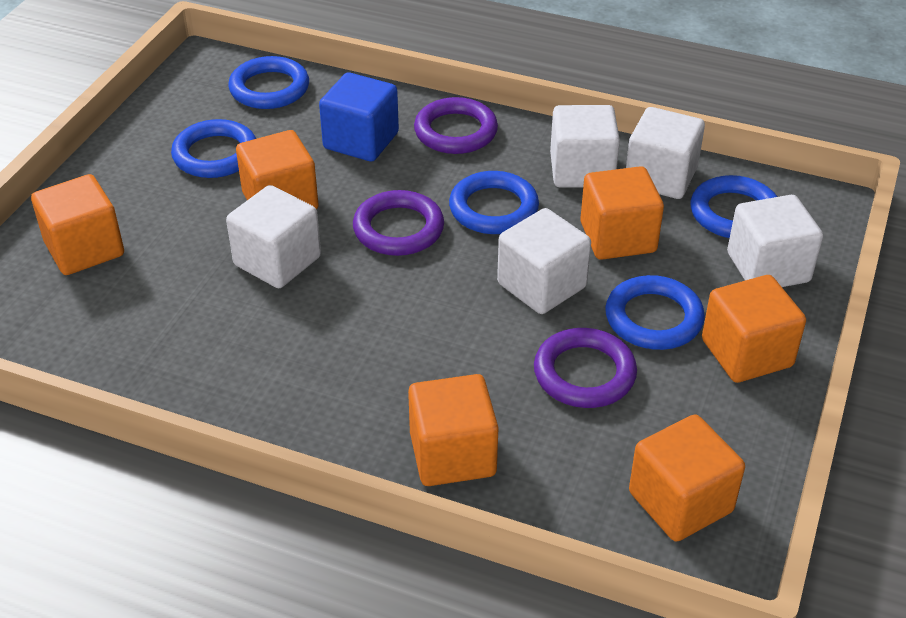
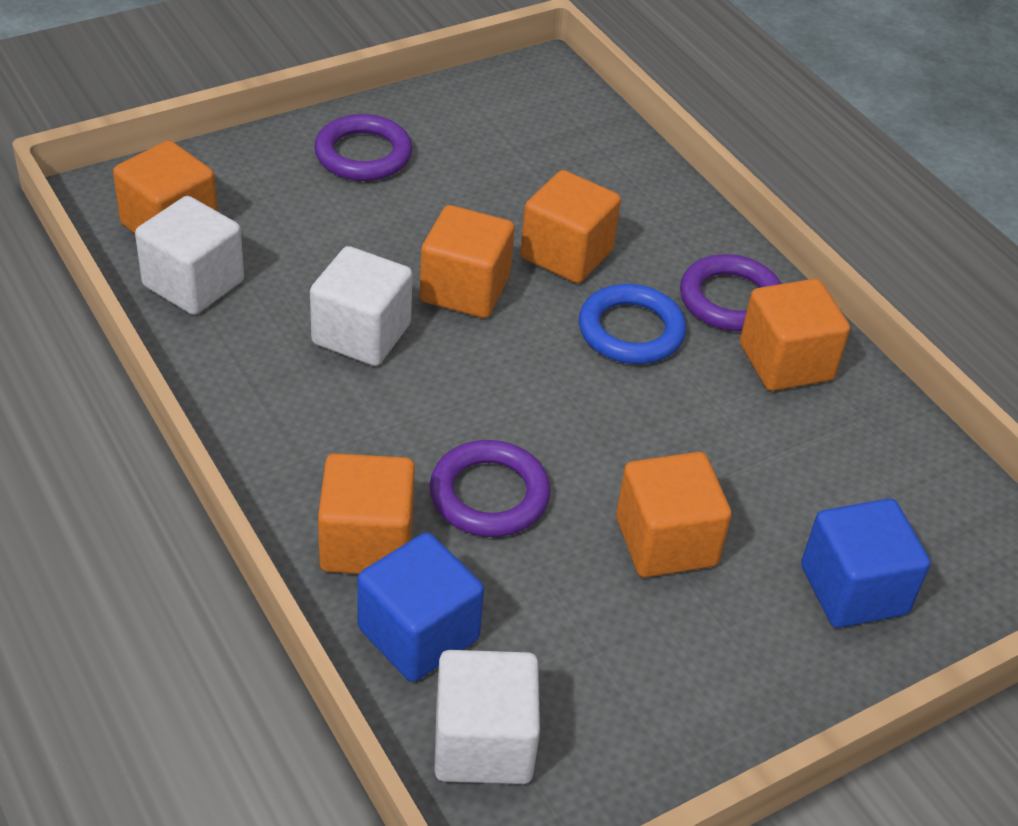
blue cube: [319,72,399,161] = 1 -> [357,533,484,682] [801,499,930,628] = 2
blue ring: [171,119,256,178] [228,56,309,109] [449,171,539,234] [605,275,705,350] [691,175,777,238] = 5 -> [579,284,686,364] = 1
white cube: [226,185,321,288] [497,208,591,314] [550,105,620,188] [626,107,705,199] [727,195,823,287] = 5 -> [135,196,244,315] [310,246,413,366] [434,650,540,784] = 3

